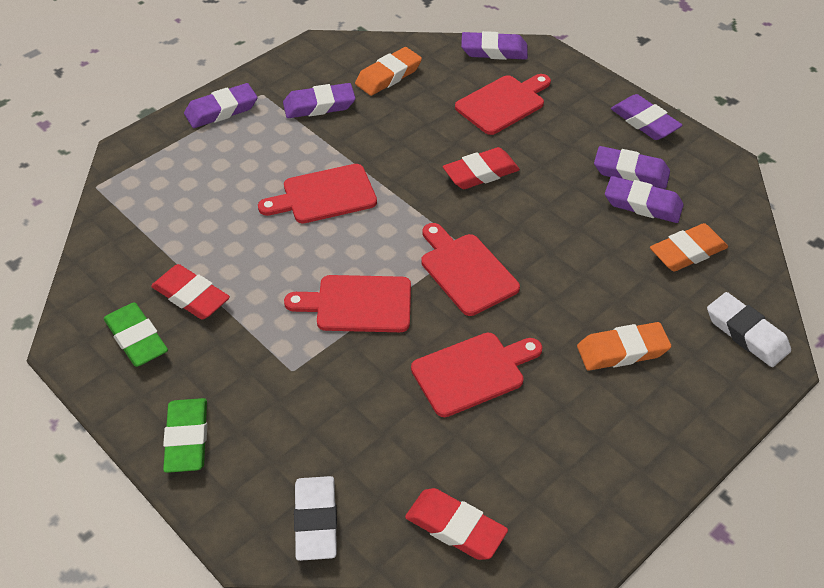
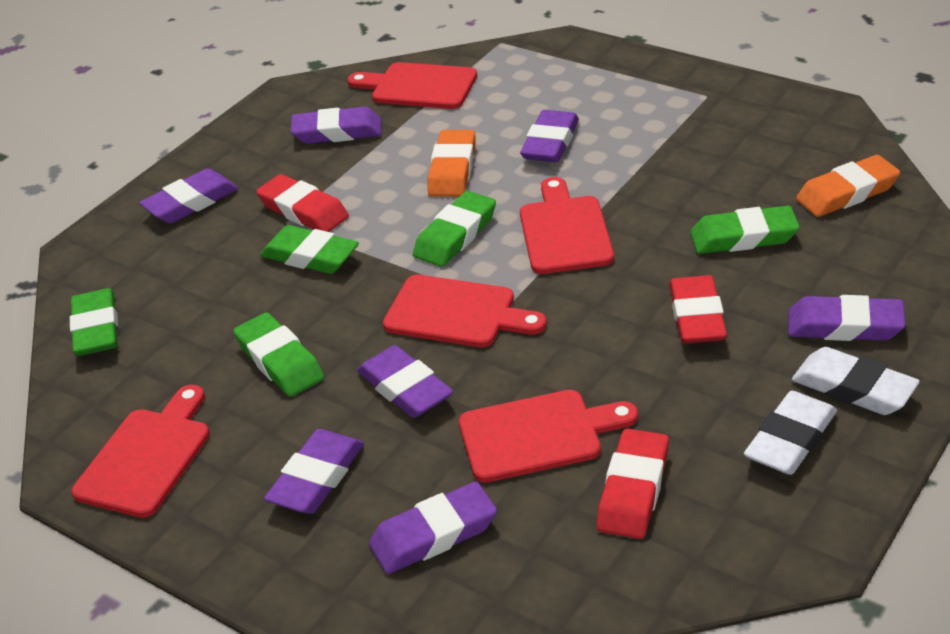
green eraser: [104,302,168,367] [163,398,207,473] = 2 -> [70,288,118,356] [233,312,324,397] [260,225,359,274] [413,191,496,267] [690,206,800,254] = 5
orange eraser: [355,47,422,96] [577,322,671,371] [650,223,728,272] = 3 -> [427,130,476,197] [796,155,900,217] = 2
purple eraser: [184,83,258,128] [283,83,356,118] [461,31,528,60] [594,146,670,189] [605,176,684,223] [611,94,683,140] = 6 -> [139,168,238,223] [264,429,364,514] [291,107,381,144] [357,345,453,418] [369,482,497,574] [520,110,579,162] [788,295,906,341] = 7

